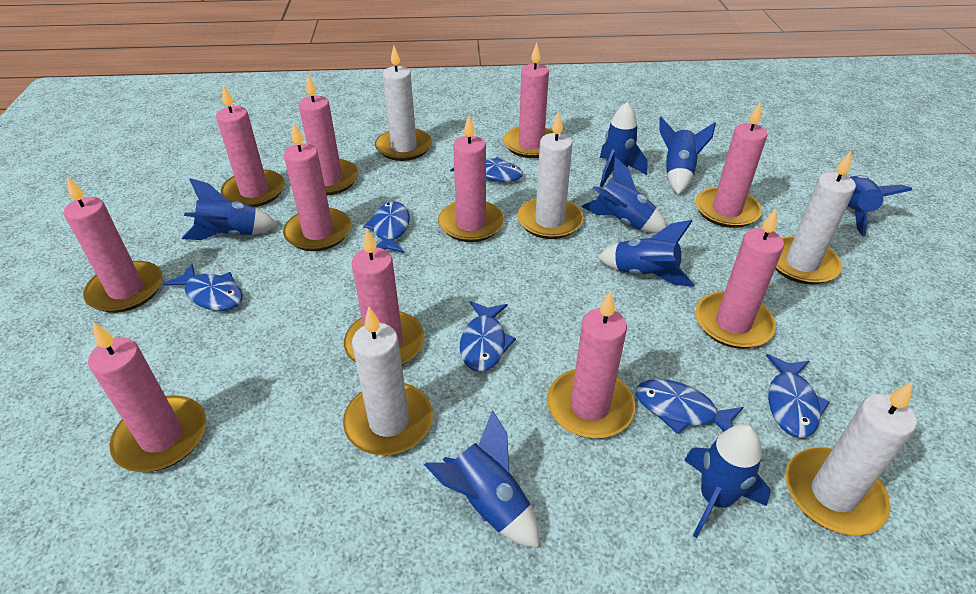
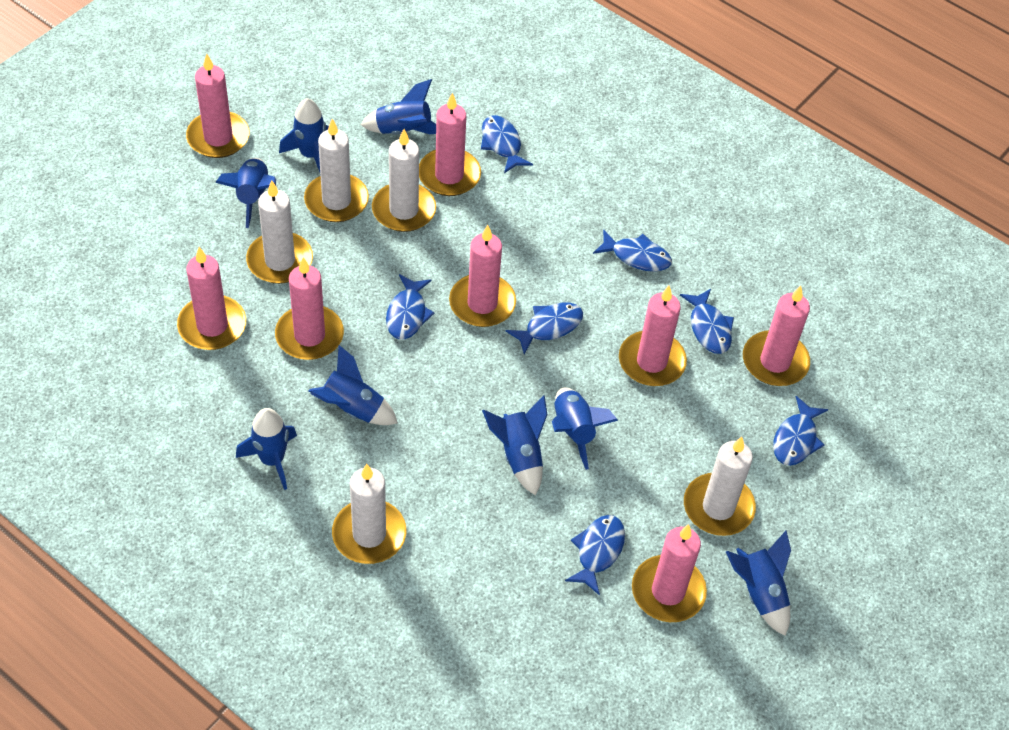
blue fish: [163,264,243,311] [363,201,410,253] [450,157,523,182] [460,301,516,372] [636,379,743,434] [766,354,830,438] = 6 -> [386,274,434,340] [481,115,533,173] [506,303,583,355] [565,515,625,596] [593,229,672,272] [680,289,734,354] [773,396,828,466] = 7
pink candle: [64,176,163,313] [88,322,206,472] [216,85,285,207] [283,123,351,251] [299,75,359,195] [344,228,425,365] [438,115,504,242] [503,43,554,158] [547,290,635,438] [696,103,767,228] [696,208,784,349] = 11 -> [177,247,246,350] [186,54,250,158] [275,257,344,360] [419,93,481,196] [449,225,516,327] [619,286,687,386] [632,524,707,622] [743,286,810,386] = 8

